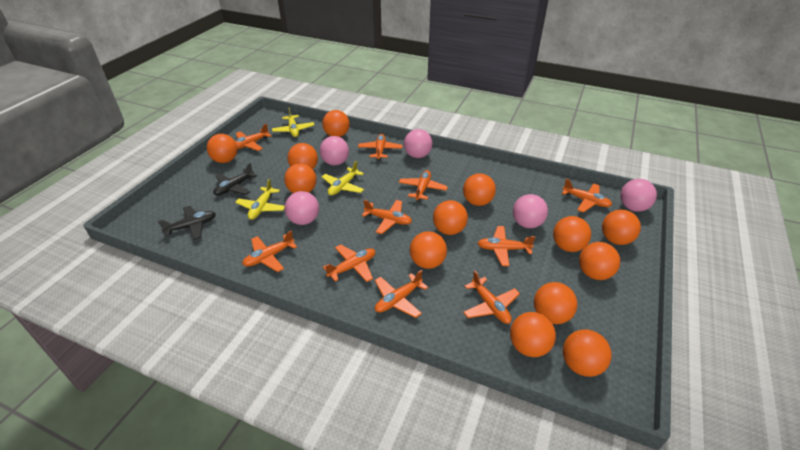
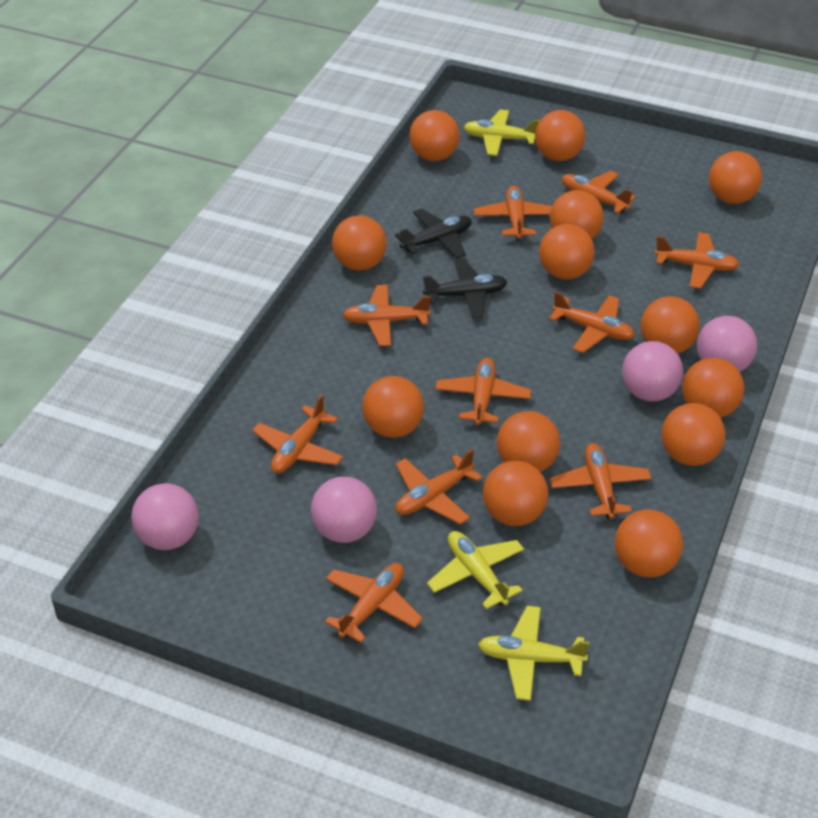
pink ball: [285,191,319,225] [320,136,349,166] [404,129,432,158] [513,194,548,228] [620,179,657,212] = 5 -> [131,483,199,550] [311,477,377,543] [622,341,683,402] [697,316,757,372] = 4

